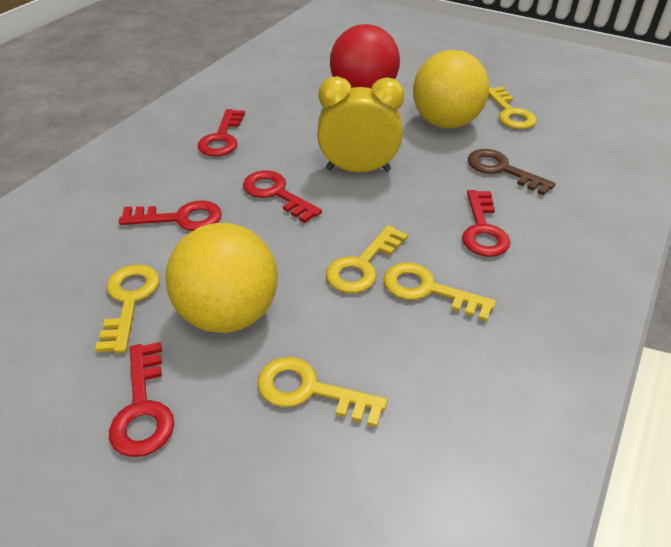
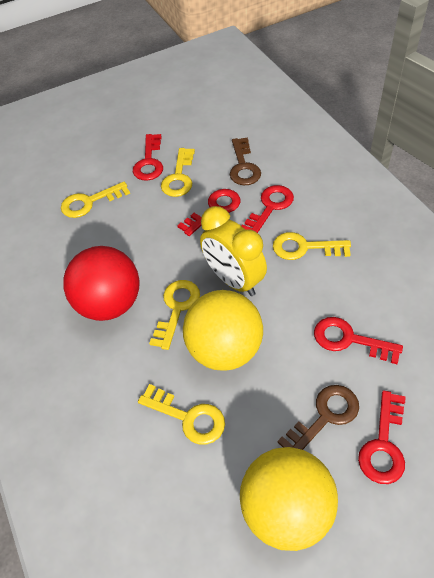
brown key: [468,149,556,196] = 1 -> [230,137,261,185] [277,385,359,450] = 2

